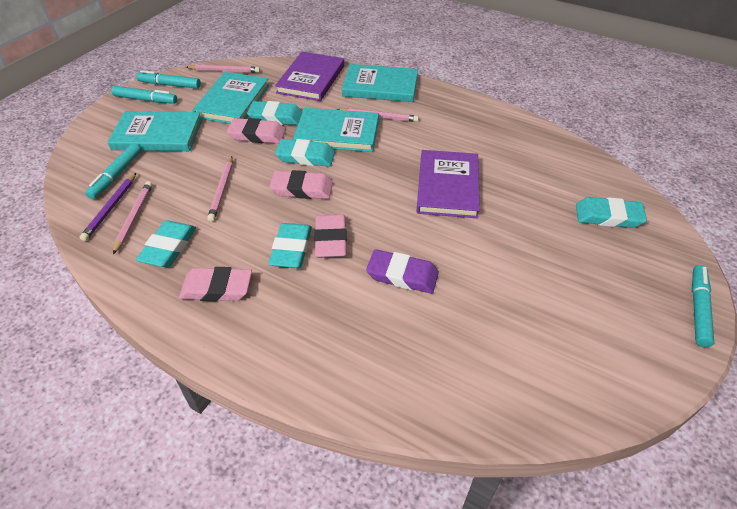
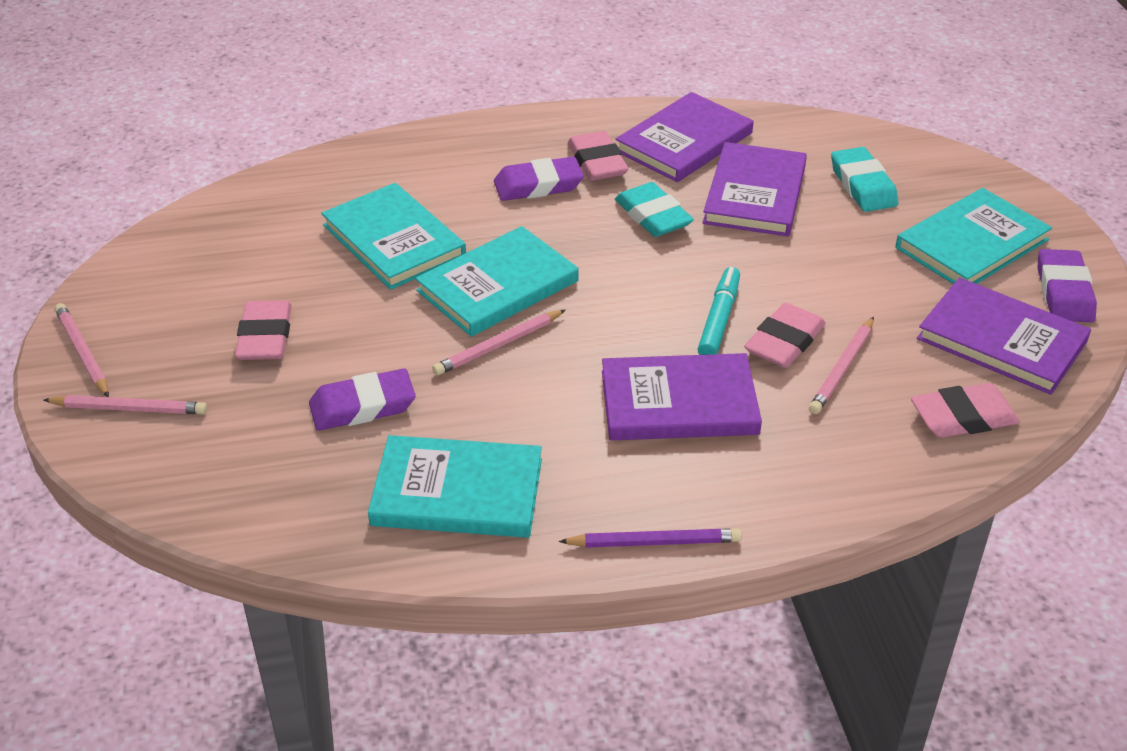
purple book: [275,52,344,101] [416,150,480,218] = 2 -> [602,353,762,441] [615,92,753,182] [703,142,807,237] [917,278,1091,395] = 4
purple eraser: [366,249,439,294] = 1 -> [309,369,416,431] [494,157,584,201] [1037,249,1097,322] = 3
turquoise eraser: [136,220,196,267] [247,101,303,125] [268,223,312,268] [275,139,335,167] [576,197,647,228] = 5 -> [615,182,694,237] [831,147,898,212] = 2
turquoise marker: [85,143,141,199] [112,86,177,104] [136,70,201,89] [692,265,714,347] = 4 -> [698,267,740,355] = 1

